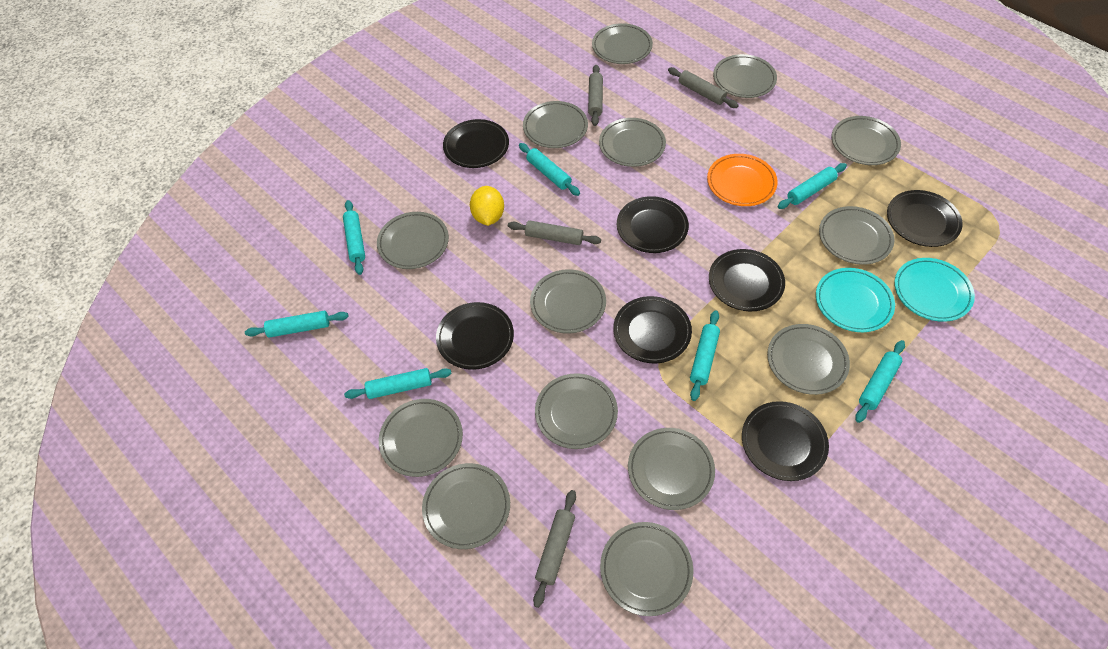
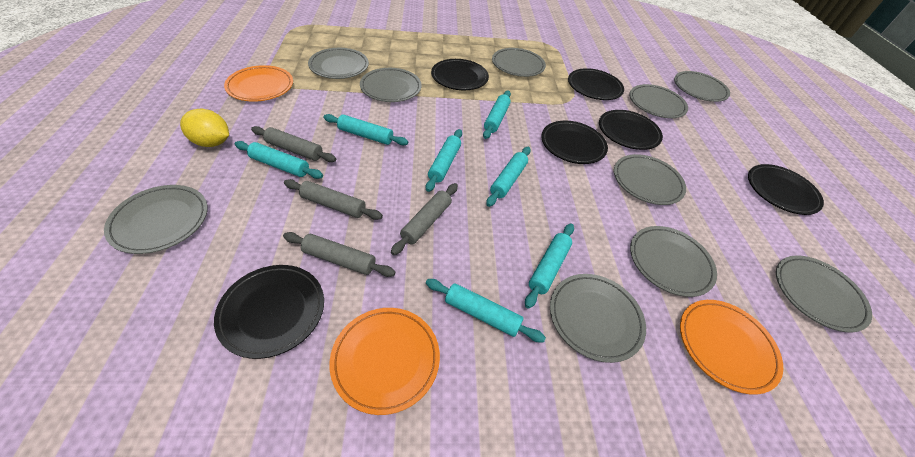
black plate: [436,302,514,370] [443,119,509,168] [613,296,692,363] [617,196,689,253] [709,249,785,311] [742,401,829,481] [887,190,962,247] = 7 -> [214,265,324,359] [431,59,489,90] [541,121,608,164] [568,68,624,100] [599,110,663,150] [748,164,824,215] = 6
grey plate: [377,212,449,269] [379,399,463,477] [422,463,510,549] [523,101,588,148] [530,269,606,334] [535,373,618,449] [592,23,653,64] [599,118,666,167] [600,522,693,616] [628,428,715,510] [713,54,777,98] [767,324,850,395] [819,206,895,265] [831,116,901,165] = 14 -> [104,185,208,254] [308,48,369,79] [360,68,422,102] [492,48,546,77] [550,274,646,363] [614,154,686,205] [629,84,688,118] [630,226,717,297] [674,71,730,102] [776,255,872,332] = 10
orange plate: [707,154,778,206] = 1 -> [224,65,293,102] [329,308,440,415] [680,300,783,395] = 3
turquoise plate: [816,268,895,332] [894,258,975,322] = 2 -> none = 0

